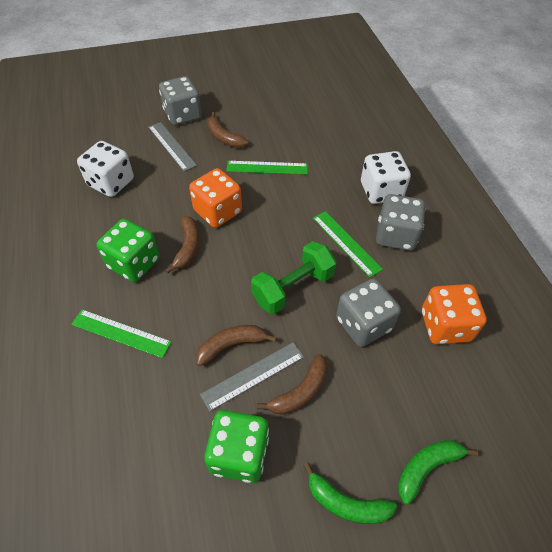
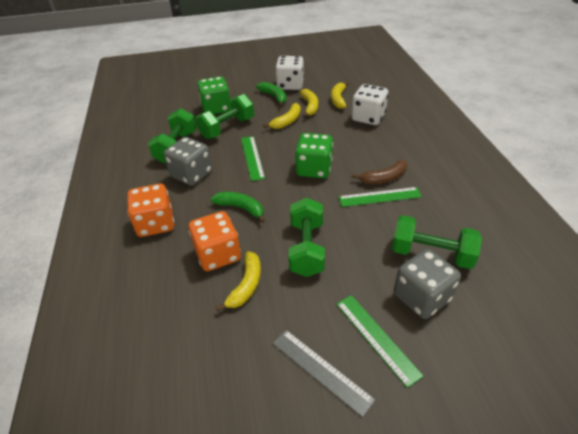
brown banana: [165,216,200,274] [196,325,277,366] [207,112,248,148] [257,354,327,415] = 4 -> [352,160,407,184] = 1
green dumbbell: [251,241,336,314] = 1 -> [148,108,197,164] [196,94,254,139] [289,198,325,277] [392,215,482,269] = 4
grey dice: [159,76,202,125] [336,279,401,347] [376,194,425,251] = 3 -> [164,137,212,186] [394,249,461,319] = 2
grey ruler: [148,122,197,171] [200,342,304,412] = 2 -> [273,330,375,417] = 1
yellow banana: none = 0 -> [216,251,261,311] [263,103,301,129] [300,89,318,118] [331,82,349,109] = 4

